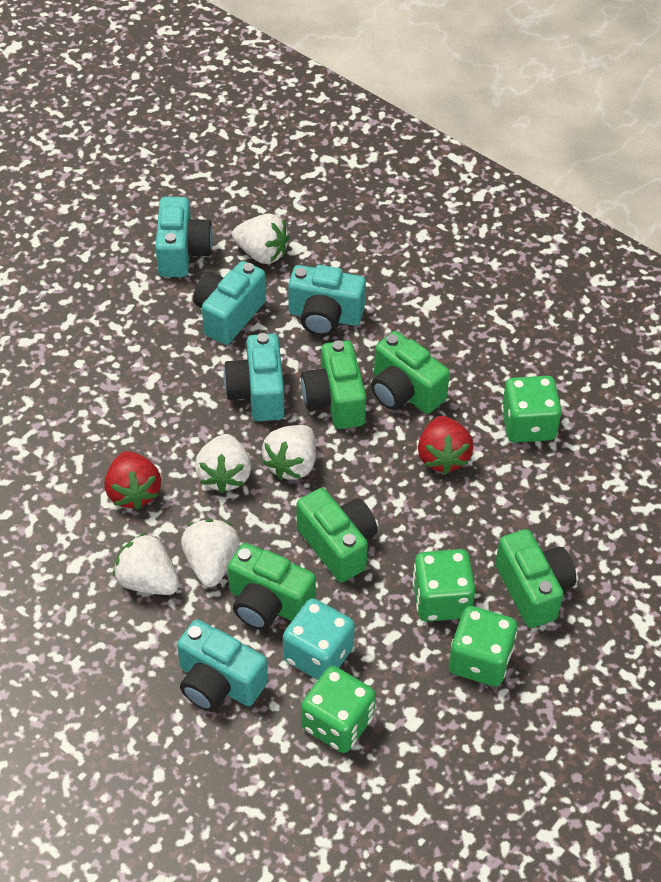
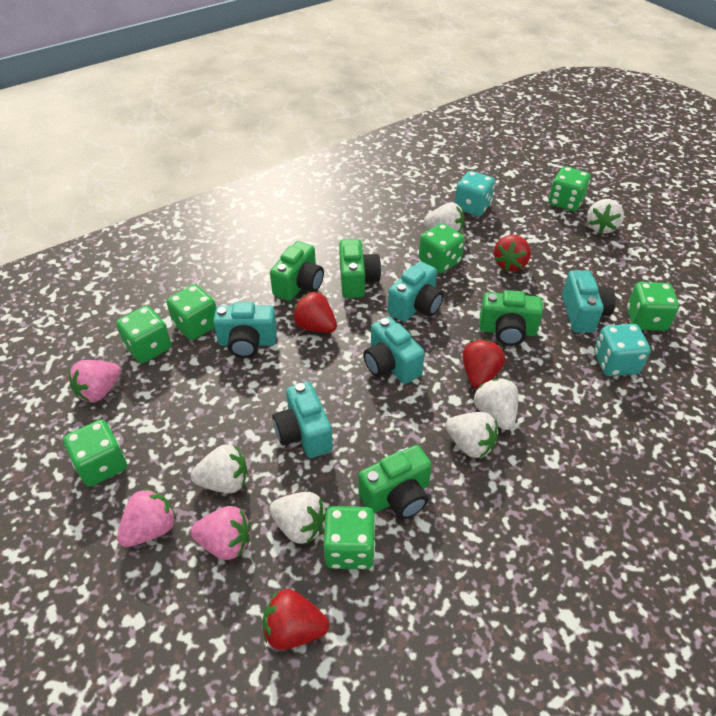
green camera: [228,543,316,630] [297,488,377,582] [301,340,366,429] [371,331,450,414] [495,529,576,628] = 5 -> [270,241,324,301] [339,239,381,298] [358,445,432,519] [480,290,543,346] = 4
green dice: [301,666,376,753] [412,549,476,622] [449,606,517,686] [501,376,562,443] = 4 -> [63,420,127,487] [116,306,172,363] [167,284,216,340] [324,506,375,569] [419,223,465,273] [549,166,591,211] [627,282,679,331] = 7
pink strawberry: none = 0 -> [68,360,121,403] [117,488,176,547] [191,506,250,560] = 3
red strawberry: [105,451,161,510] [418,416,474,474] = 2 -> [263,589,329,650] [292,291,337,333] [462,340,505,388] [494,235,531,271] = 4
turquoise dice: [283,598,355,680] = 1 -> [455,171,495,216] [594,324,651,376] = 2
white strawberry: [114,533,179,595] [181,519,240,587] [195,434,251,493] [232,214,289,264] [262,425,316,480] = 5 -> [191,444,247,493] [269,492,326,544] [424,202,465,233] [445,412,499,458] [474,378,518,430] [587,199,624,234] = 6

